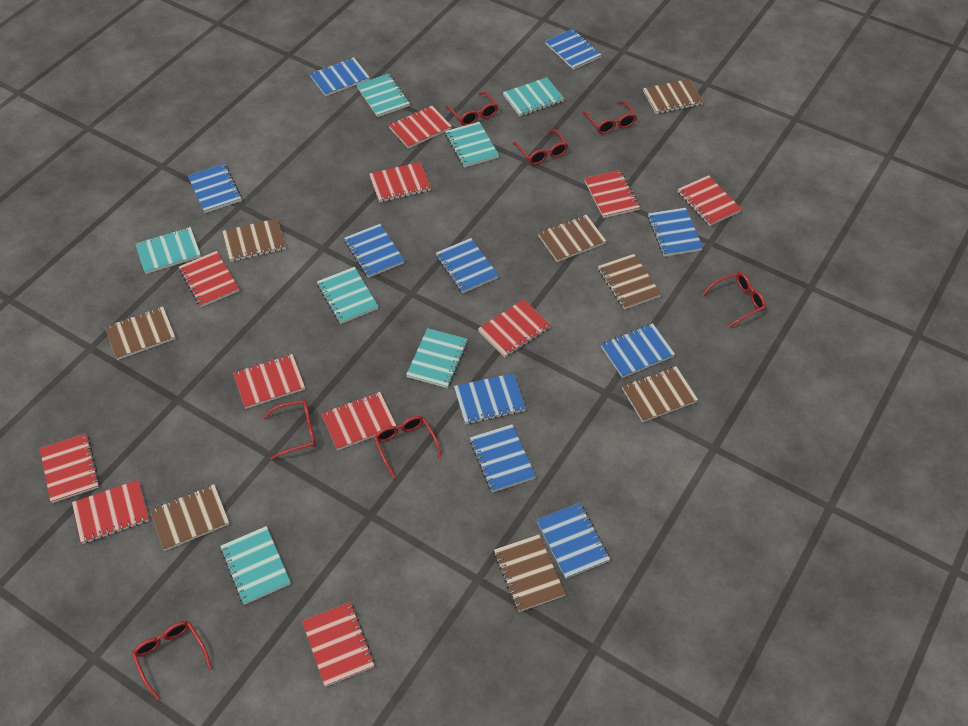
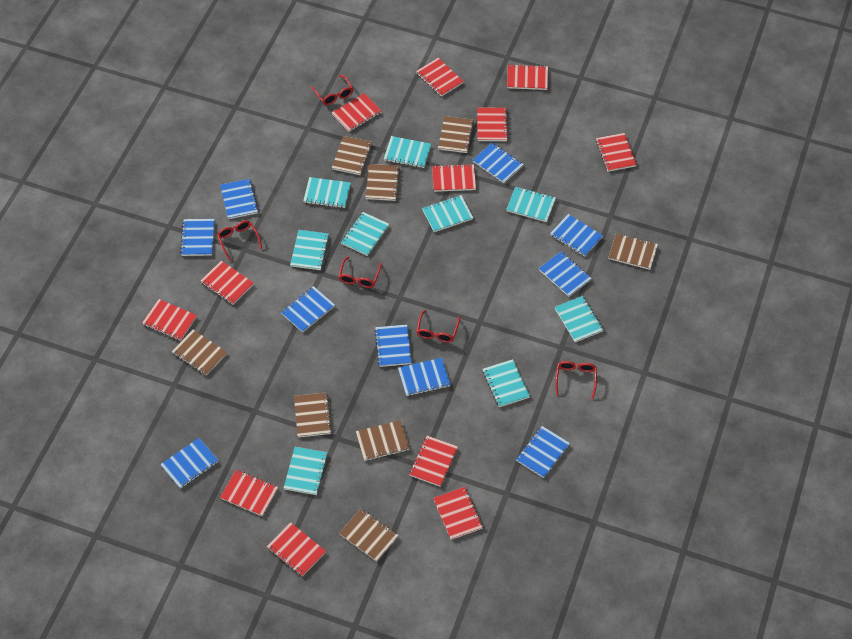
red glasses: [132,621,212,700] [263,400,316,460] [374,416,442,479] [445,92,498,126] [513,129,568,165] [582,101,637,134] [703,272,766,328] = 7 -> [217,220,262,261] [311,75,353,105] [339,257,382,288] [417,310,460,343] [555,361,597,399] = 5
red notebook: [40,434,100,503] [72,480,149,544] [179,251,239,307] [233,354,305,409] [302,602,375,687] [321,392,396,450] [369,162,431,202] [389,106,452,149] [478,299,551,357] [584,170,640,218] [678,175,742,226] = 11 -> [142,299,197,341] [200,261,254,305] [220,470,278,516] [267,522,326,577] [331,93,382,132] [409,436,458,487] [416,58,464,97] [432,164,476,192] [433,487,483,540] [477,108,508,141] [507,64,548,90] [596,133,637,172] = 12
turquoise notebook: [135,227,201,274] [220,526,291,605] [317,267,379,324] [357,74,410,117] [406,328,468,388] [445,122,499,168] [503,77,564,116] = 7 -> [284,447,328,495] [290,230,329,270] [303,177,351,208] [341,212,389,256] [384,136,431,168] [422,195,473,232] [483,359,530,407] [506,187,556,222] [555,296,604,343] = 9

